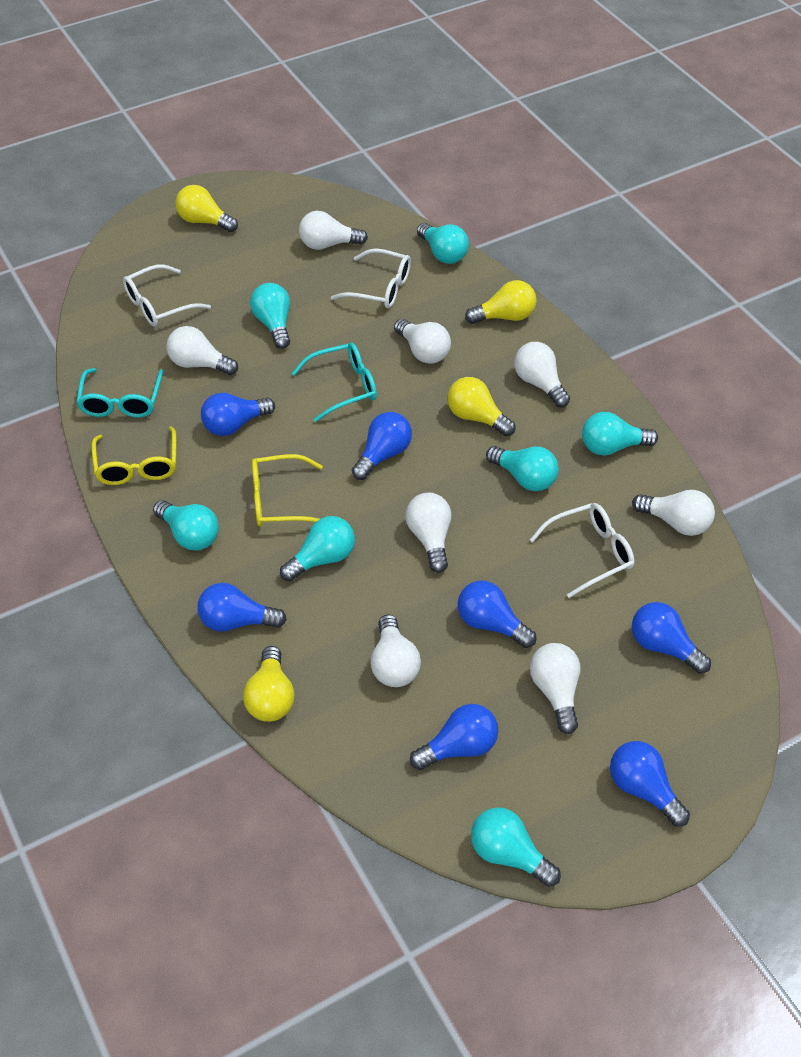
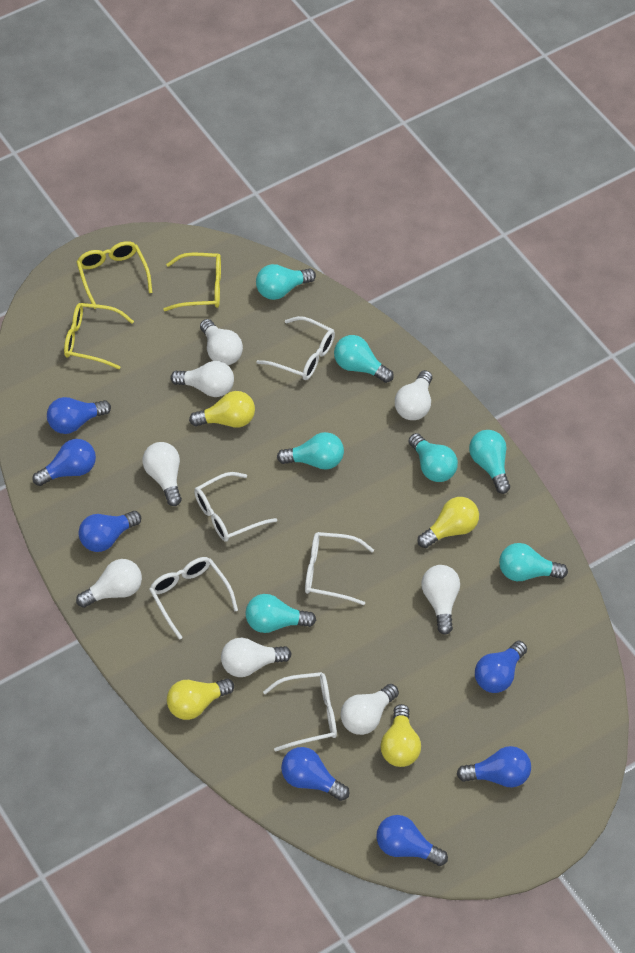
turquoise glasses: [76,368,163,418] [292,343,377,422] = 2 -> none = 0
white glasses: [123,264,211,326] [331,248,411,308] [530,503,634,598] = 3 -> [149,557,238,640] [194,472,277,542] [256,316,335,380] [263,672,337,752] [305,532,374,605] = 5
yellow glasses: [91,426,176,485] [252,454,323,527] = 2 -> [64,303,134,369] [77,241,152,309] [163,253,221,311] = 3

